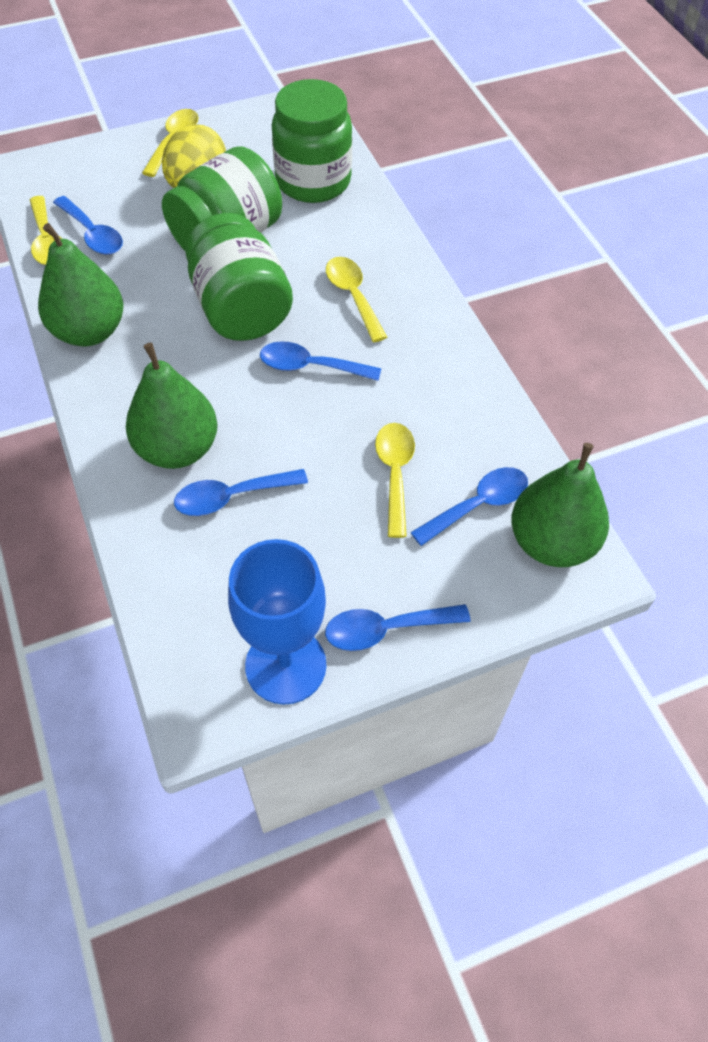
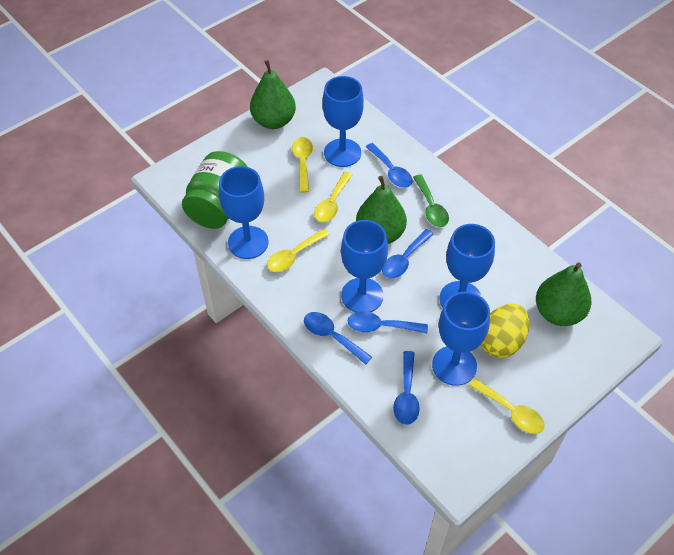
blue goblet: [228,539,326,705] = 1 -> [219,166,268,259] [322,76,364,167] [341,220,388,312] [432,292,490,386] [439,224,495,307] = 5
green jar: [162,146,282,250] [185,213,293,341] [272,79,352,203] = 3 -> [182,151,248,229] = 1
green spoon: none = 0 -> [413,175,449,227] = 1

